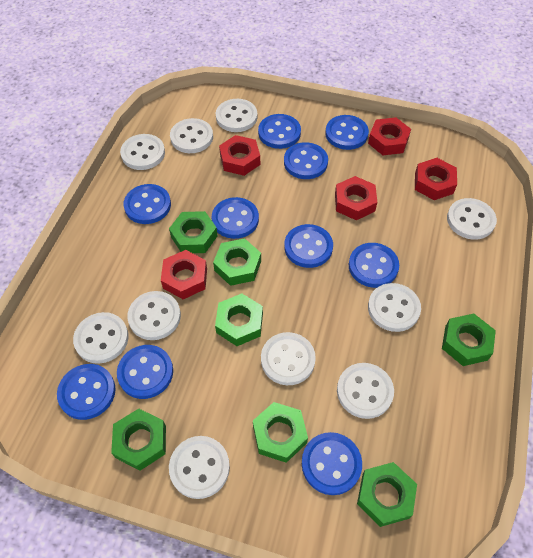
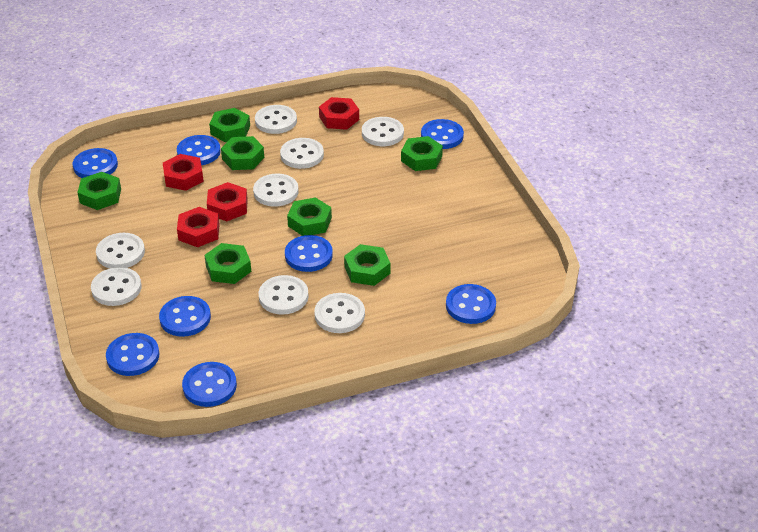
blue button: [57,364,116,420] [117,345,173,399] [123,184,171,224] [212,197,259,239] [258,114,301,149] [284,142,328,179] [284,224,333,268] [302,432,362,495] [325,115,369,150] [349,243,399,288] = 10 -> [73,148,118,178] [106,333,160,376] [159,296,211,337] [177,135,221,165] [182,362,237,407] [285,235,333,272] [421,119,464,149] [446,284,496,324] = 8
red nut: [161,250,207,299] [219,135,260,176] [335,176,377,220] [368,117,411,155] [415,158,457,200] = 5 -> [163,154,204,191] [177,207,220,247] [207,182,248,221] [319,97,359,130] = 4
white button: [73,312,129,364] [120,134,165,170] [127,291,181,340] [169,436,230,499] [170,118,213,153] [216,99,258,132] [261,332,316,385] [337,363,394,419] [368,283,421,332] [447,198,497,240] = 10 -> [91,267,142,306] [96,233,145,268] [253,173,299,207] [255,105,297,134] [259,275,309,315] [280,138,324,169] [314,293,365,333] [362,117,404,146] = 8

